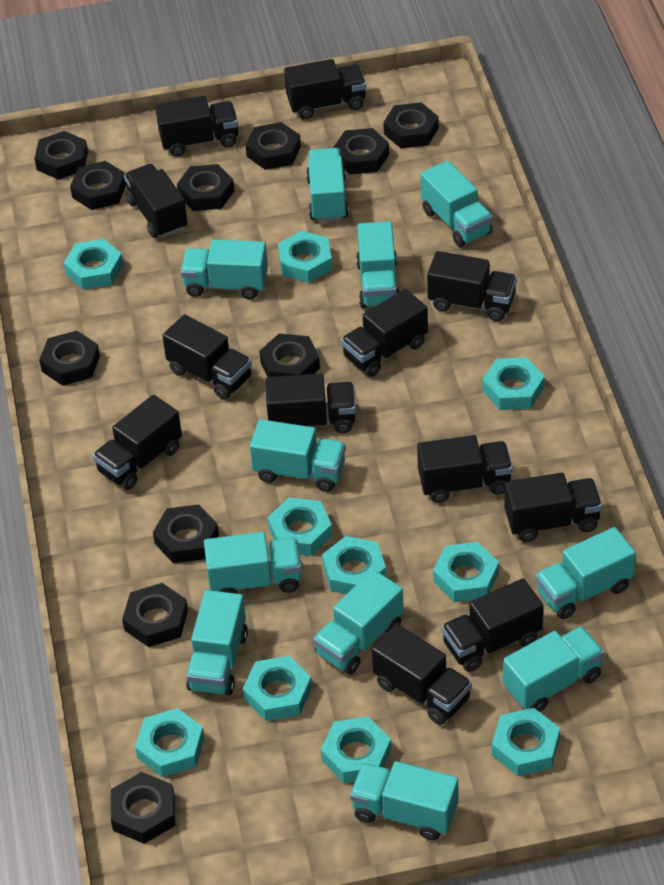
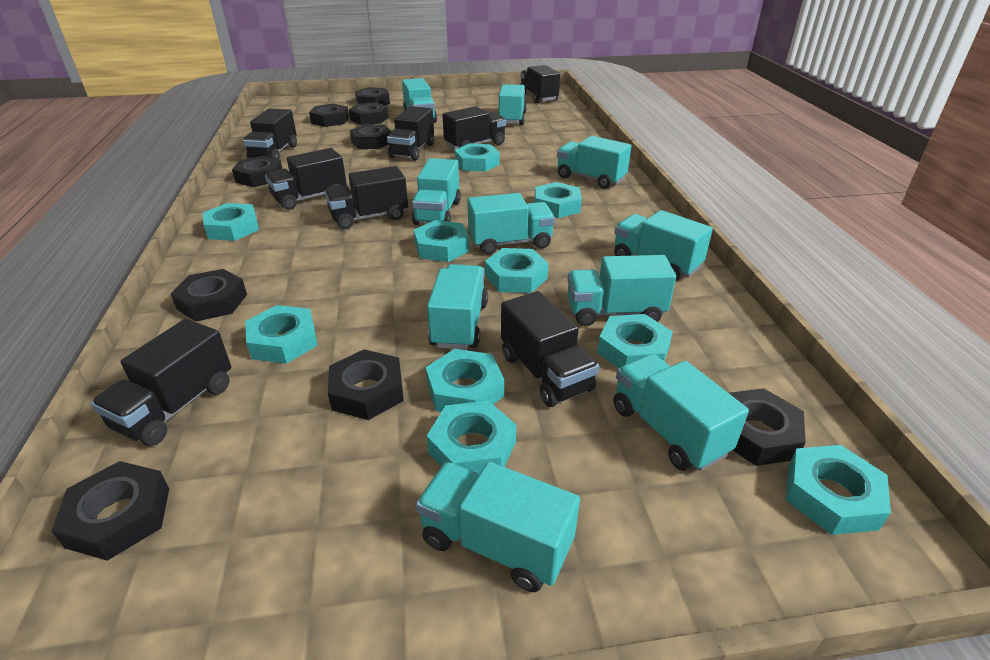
black nut: [34,131,88,180] [39,331,100,386] [70,161,127,210] [111,772,175,844] [122,583,188,647] [153,504,219,563] [177,164,234,211] [246,122,301,170] [259,333,320,377] [333,128,389,174] [383,102,439,149] = 11 -> [51,461,169,561] [171,269,247,322] [232,156,282,187] [309,104,349,127] [328,349,404,420] [349,102,389,125] [350,124,391,149] [355,87,390,105] [729,388,806,466] = 9
black truck: [93,395,182,490] [124,164,188,238] [155,96,238,157] [162,314,252,400] [266,374,356,433] [284,59,366,119] [341,289,428,377] [372,624,472,725] [417,435,513,503] [427,251,517,321] [441,578,543,672] [504,473,602,542] = 12 -> [91,319,231,446] [243,108,297,160] [265,148,347,210] [325,166,408,229] [387,106,434,161] [443,106,506,150] [501,291,599,407] [520,65,560,103] = 8
turquoise truck: [181,239,268,299] [186,590,248,695] [204,532,302,594] [250,419,346,492] [306,148,349,222] [313,570,404,675] [350,761,458,840] [356,221,399,308] [420,161,493,247] [503,626,604,712] [535,527,636,619] = 11 -> [402,78,437,123] [412,158,461,225] [416,462,580,592] [427,264,488,350] [467,193,555,255] [498,84,527,125] [557,136,631,189] [567,255,676,326] [614,210,713,281] [614,354,749,471] = 10

